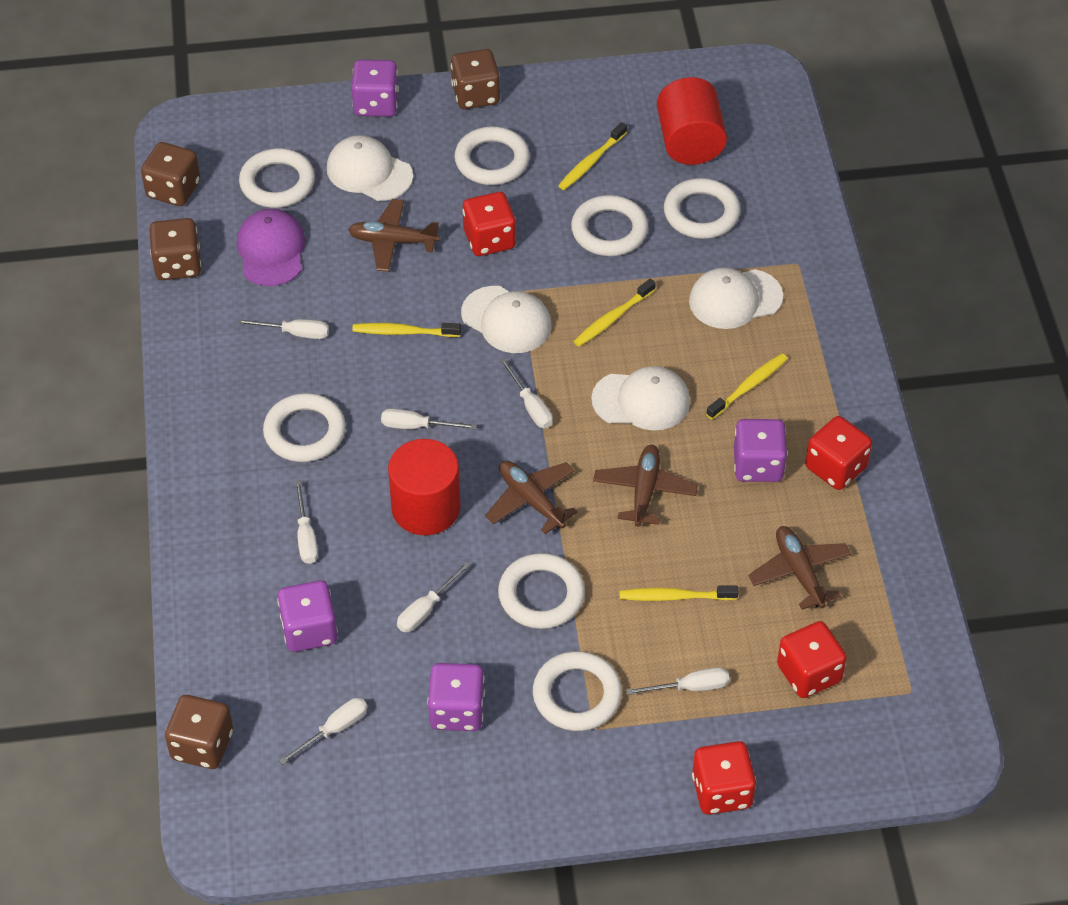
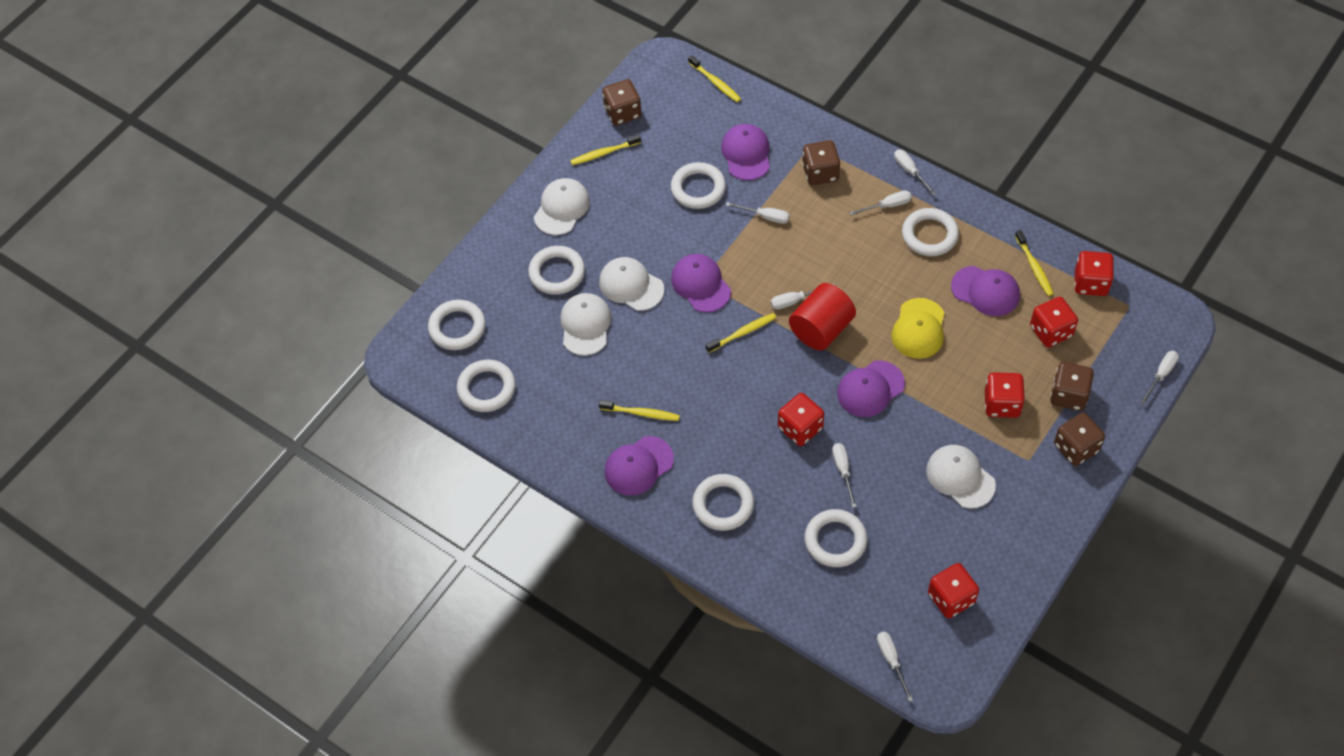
brown plane: [348,199,440,272] [485,461,578,534] [593,445,698,527] [748,526,851,610] = 4 -> none = 0
purple cap: [237,209,306,286] = 1 -> [605,436,674,495] [671,254,731,312] [721,124,770,180] [837,360,905,417] [951,266,1020,316] = 5
purple dice: [277,580,338,652] [351,60,399,117] [427,663,485,731] [734,419,787,482] = 4 -> none = 0
red cylinder: [388,439,461,535] [657,77,727,165] = 2 -> [789,283,856,351] = 1
red dice: [462,192,516,256] [692,741,756,815] [777,621,847,698] [805,416,872,490] = 4 -> [778,393,824,446] [928,563,979,618] [985,372,1025,418] [1030,297,1078,347] [1074,251,1114,296] = 5
yellow cap: none = 0 -> [891,298,944,359] = 1

